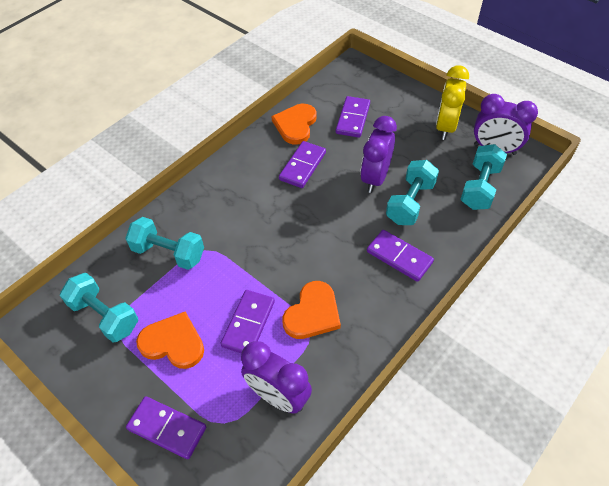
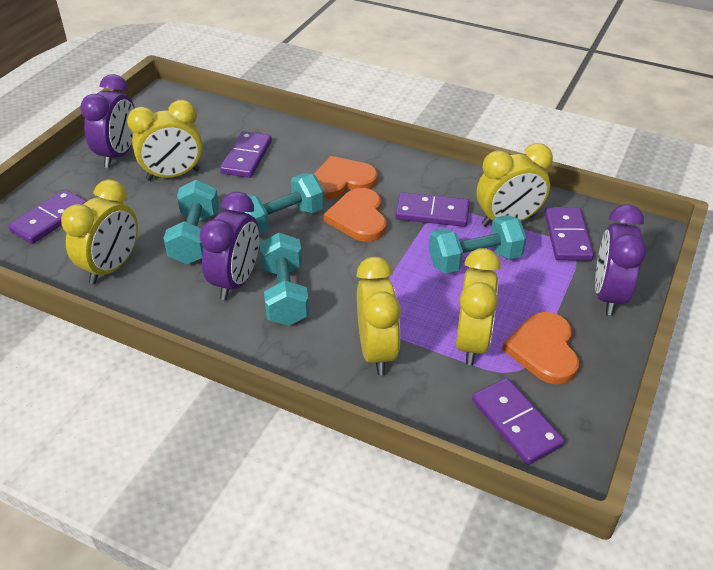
yellow clock: [436,65,469,140] = 1 -> [61,179,138,284] [127,100,203,181] [356,257,401,375] [456,248,501,365] [477,143,553,227] = 5

